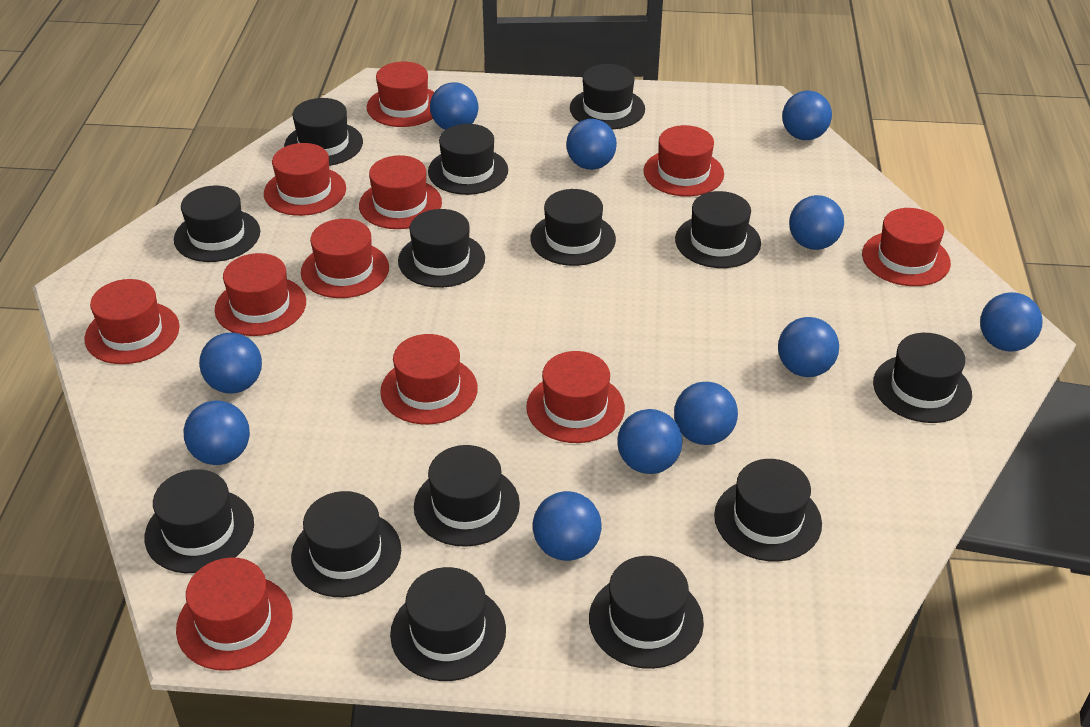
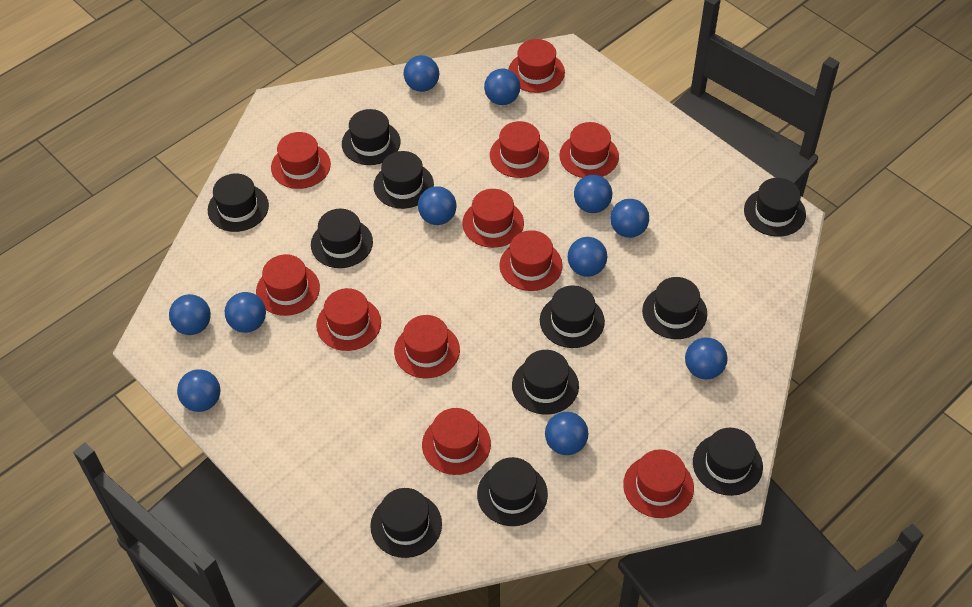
black hat: [145,469,254,573] [174,186,260,262] [284,98,363,166] [291,491,401,597] [390,567,506,681] [398,209,485,288] [414,445,520,547] [428,124,508,195] [530,189,616,266] [570,64,645,129] [589,556,704,669] [675,191,761,268] [714,459,822,562] [873,333,972,423] = 14 -> [208,173,269,232] [311,209,373,268] [342,109,400,165] [370,488,442,558] [373,151,434,209] [477,457,548,526] [512,350,579,415] [540,285,605,348] [642,277,707,339] [693,428,763,496] [744,178,806,237] = 11

